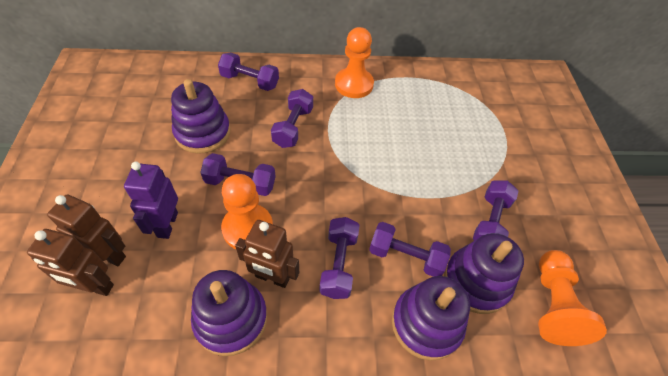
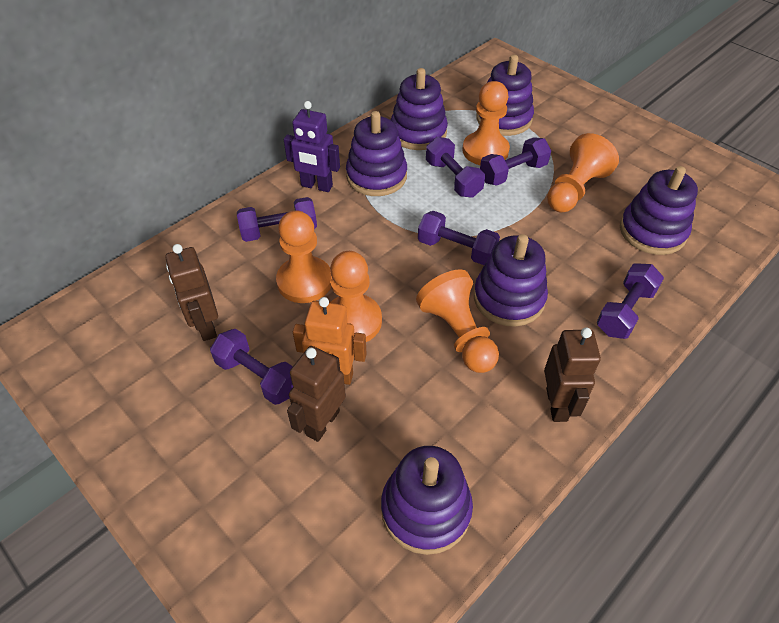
orange pawn: [221,174,273,249] [335,27,374,98] [538,250,607,346] = 3 -> [276,210,331,303] [330,251,382,342] [416,269,499,373] [462,81,510,165] [547,133,619,213] = 5
orange robot: none = 0 -> [293,297,367,385] = 1
purple stacking toy: [171,79,230,154] [191,270,267,356] [392,276,470,361] [444,233,524,314] = 4 -> [346,111,407,196] [381,446,473,555] [391,68,448,150] [474,234,548,327] [476,55,534,136] [620,166,698,255] = 6

